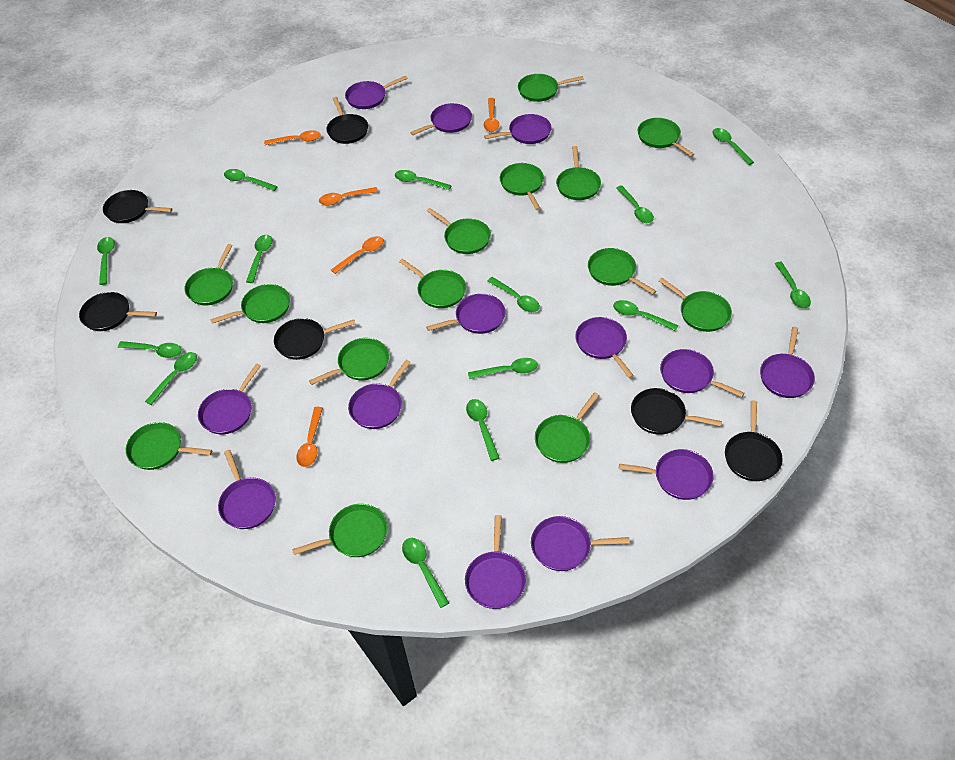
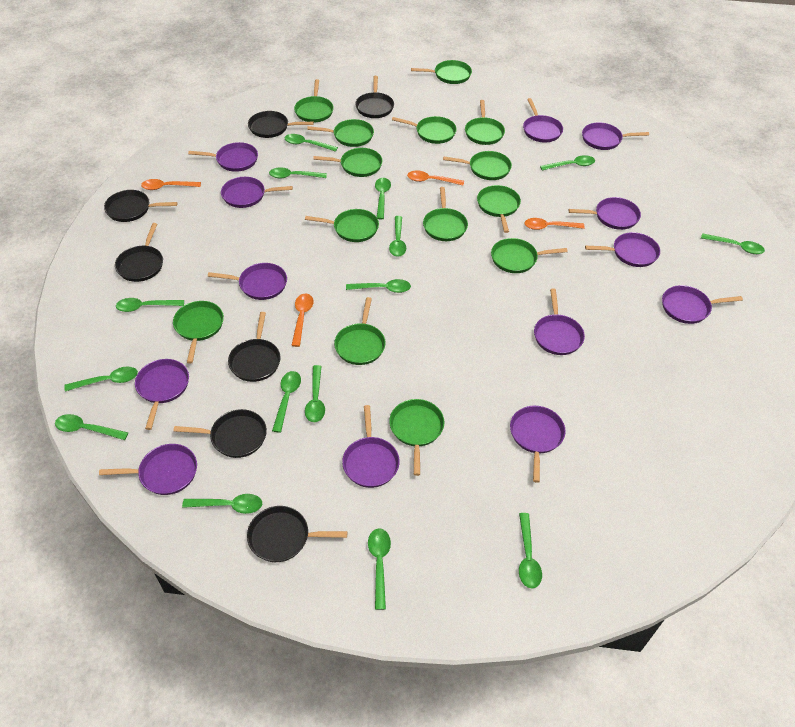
black pan: [79,292,157,331] [103,190,173,223] [274,318,355,360] [327,97,368,144] [631,388,722,435] [725,401,783,481] = 6 -> [104,190,177,222] [115,223,163,282] [173,409,267,458] [228,312,281,382] [247,506,347,562] [248,111,314,138] [355,76,394,118] = 7
green spoon: [97,237,115,285] [118,341,182,358] [145,352,197,405] [224,169,278,191] [246,235,273,283] [395,170,452,190] [402,538,449,608] [466,399,499,461] [468,358,538,379] [487,277,540,312] [613,300,678,331] [616,185,654,223] [712,128,754,165] [774,262,811,308] = 14 -> [55,414,128,440] [64,367,138,391] [116,298,184,312] [182,494,262,514] [269,167,327,178] [272,371,301,433] [284,134,338,152] [305,365,325,422] [346,279,411,293] [368,528,391,610] [375,178,391,219] [389,216,406,257] [519,513,542,589] [540,155,595,171] [701,233,765,254] = 15
orange spoon: [264,130,321,145] [296,407,323,467] [319,187,378,205] [331,236,384,274] [484,98,499,132] = 5 -> [141,179,201,190] [291,294,314,347] [407,171,464,186] [524,218,585,230] = 4

